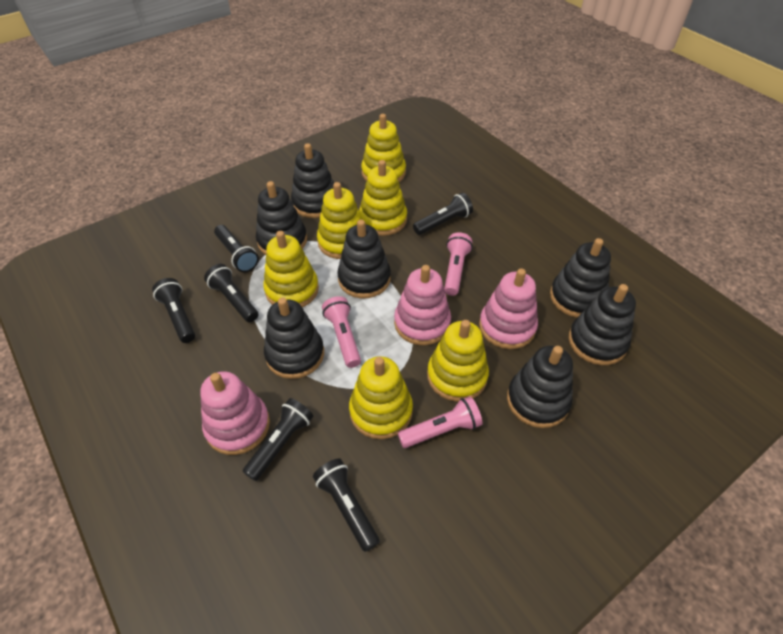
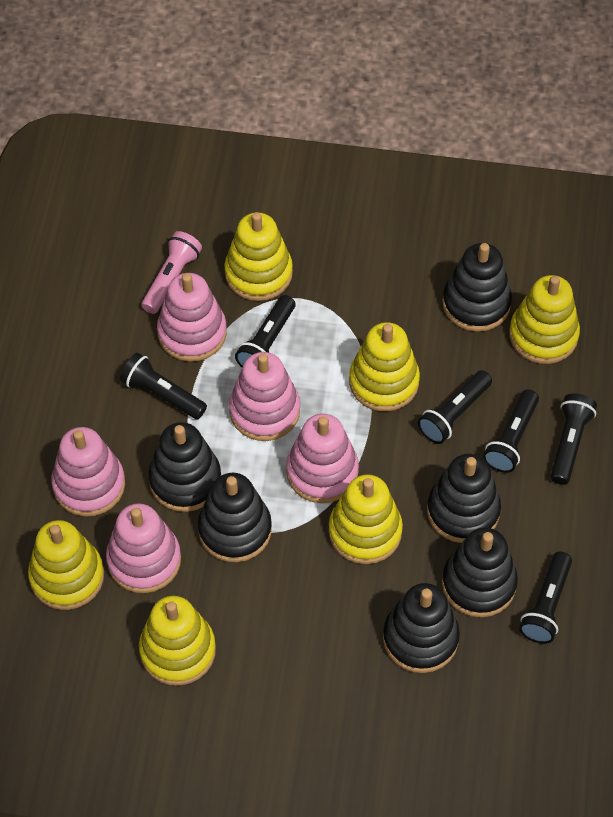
black stacking toy: [256,181,307,255] [264,297,324,379] [291,143,334,218] [337,220,391,298] [507,346,573,428] [550,238,611,318] [569,284,636,365] = 7 -> [148,422,221,512] [198,473,272,562] [383,583,460,673] [427,454,501,543] [442,243,512,332] [442,528,518,617] = 6
pink flashlight: [322,296,361,368] [398,396,483,448] [444,232,473,296] = 3 -> [141,231,202,314] = 1
pink stacking toy: [200,371,270,455] [394,265,451,345] [479,268,538,349] = 3 -> [51,427,125,517] [106,503,181,593] [157,273,227,362] [229,352,300,441] [286,414,359,503] = 5

